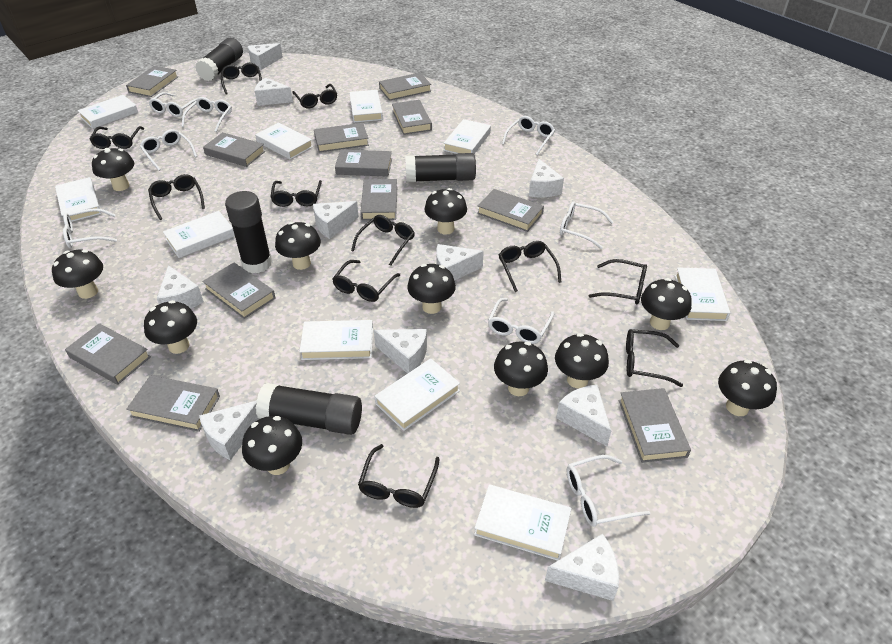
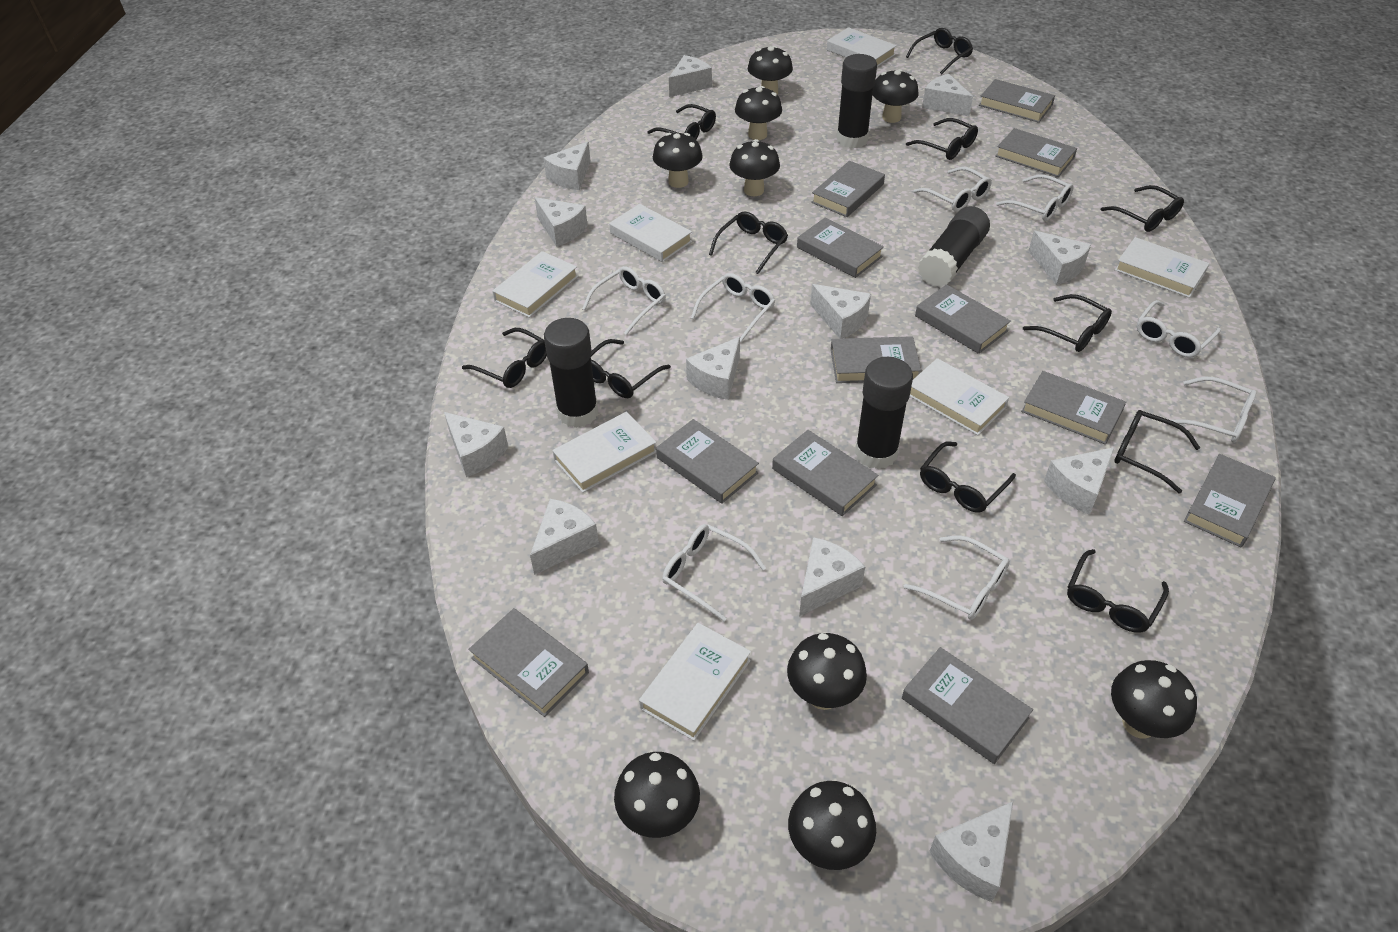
black mushroom: [52,249,103,299] [92,148,134,191] [144,300,197,354] [242,416,302,475] [275,222,321,270] [407,264,456,314] [424,188,467,235] [494,342,548,396] [555,333,609,388] [641,278,692,330] [718,360,777,416] = 11 -> [614,752,700,838] [653,133,703,188] [729,139,780,196] [735,86,782,140] [748,46,793,95] [787,633,867,710] [788,781,876,870] [873,69,919,123] [1111,660,1197,739] = 9
white book: [55,177,102,222] [78,95,138,129] [163,211,235,258] [255,123,313,160] [300,320,373,360] [349,90,383,122] [374,358,460,431] [444,119,491,154] [474,484,572,561] [675,267,730,321] = 10 -> [492,251,578,318] [552,412,656,493] [609,204,692,262] [639,623,751,741] [827,27,897,67] [910,358,1009,435] [1115,237,1209,298] = 7
white cheese: [157,265,204,309] [199,401,260,460] [248,43,283,70] [255,78,293,106] [313,201,359,239] [374,329,427,374] [436,244,484,281] [529,159,564,197] [545,533,619,601] [556,385,611,446] = 10 -> [444,412,508,477] [530,499,599,575] [535,197,588,247] [543,141,591,190] [669,55,712,97] [686,337,740,400] [799,537,865,617] [810,284,871,339] [922,74,973,116] [929,802,1013,902] [1028,231,1091,285] [1044,447,1115,515] = 12

